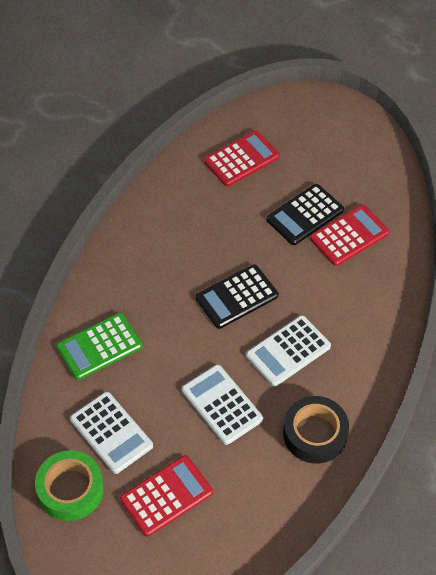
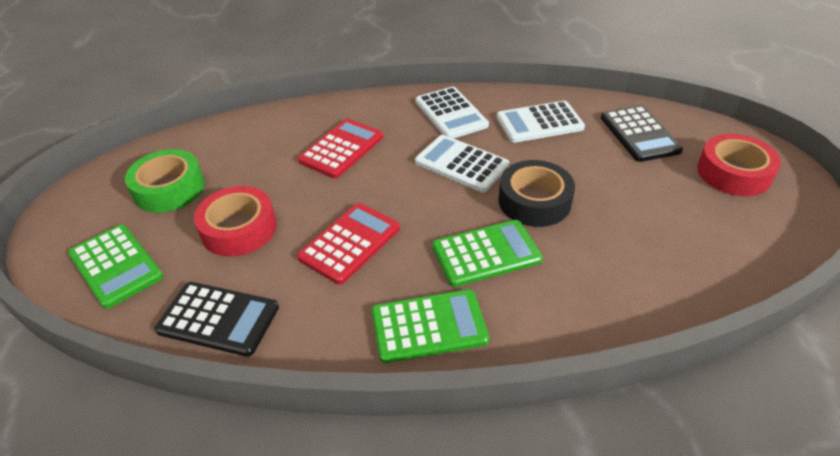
green calculator: [56,313,142,380] = 1 -> [68,224,163,309] [372,289,489,363] [432,220,543,287] = 3
red calculator: [120,455,213,537] [204,130,280,187] [310,205,389,266] = 3 -> [297,203,400,285] [298,119,383,178] = 2
red tape: none = 0 -> [194,186,277,257] [697,134,781,196] = 2

